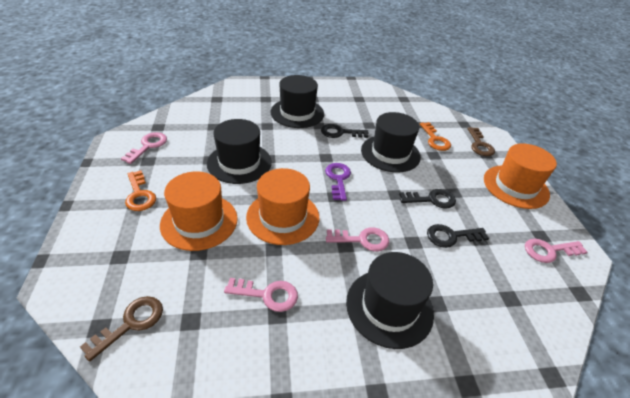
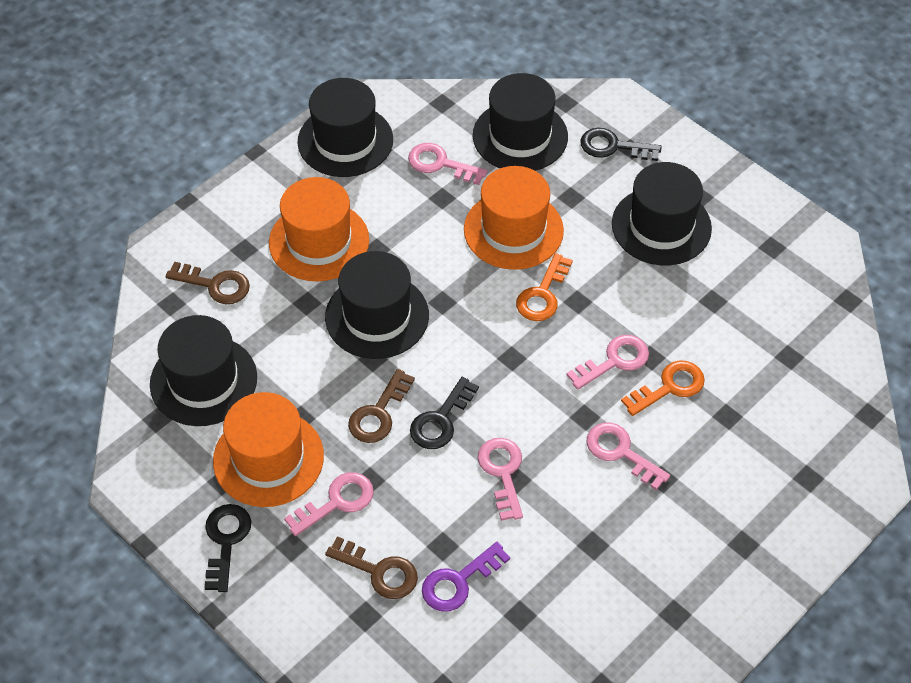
black hat: [207,119,272,184] [271,75,324,128] [346,252,434,349] [361,112,421,172] = 4 -> [150,315,257,426] [297,78,393,177] [325,251,429,359] [473,73,568,171] [612,162,712,265] = 5
brown key: [80,296,163,362] [468,127,495,156] = 2 -> [166,262,250,304] [325,536,418,599] [348,369,415,443] = 3
pink key: [121,132,167,164] [224,278,298,312] [326,227,389,251] [525,238,587,263] = 4 -> [284,472,374,536] [408,143,487,185] [478,438,523,521] [566,335,649,390] [586,422,670,490] = 5

